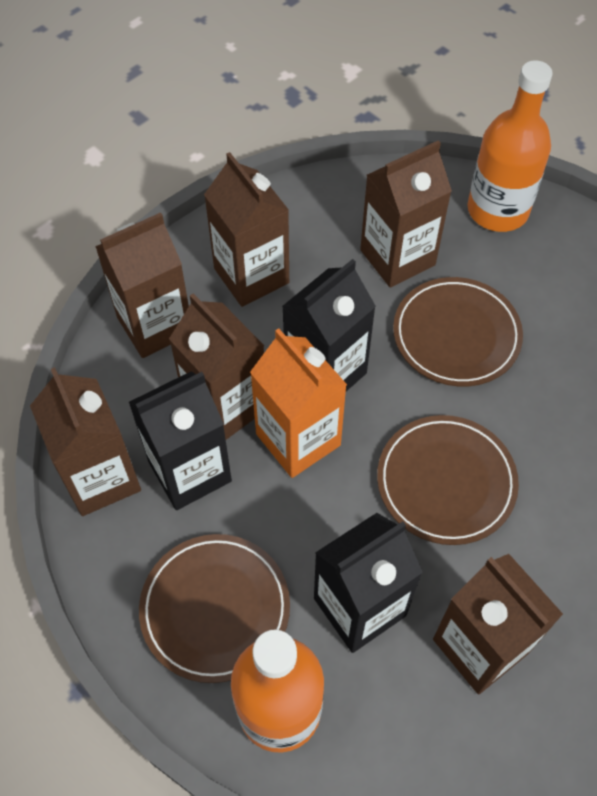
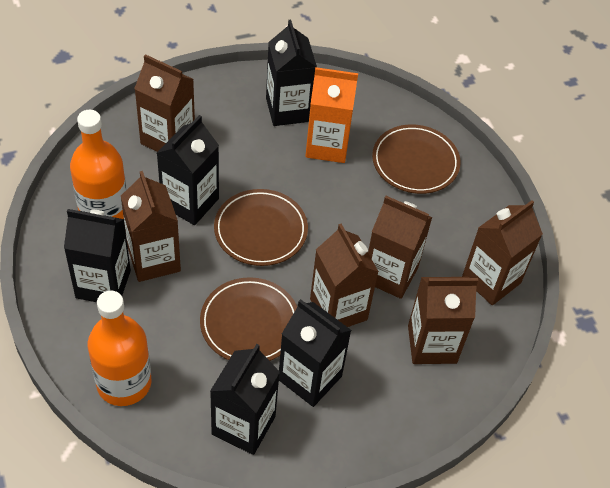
black carton: [129,371,232,510] [282,259,376,391] [314,513,423,653] = 3 -> [64,209,131,302] [157,115,219,225] [210,344,280,455] [266,20,317,126] [279,299,351,407] = 5

